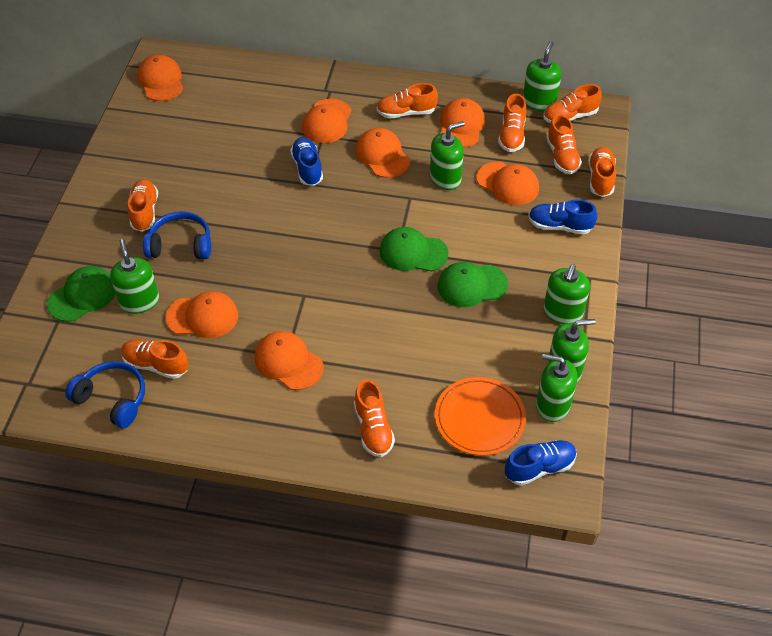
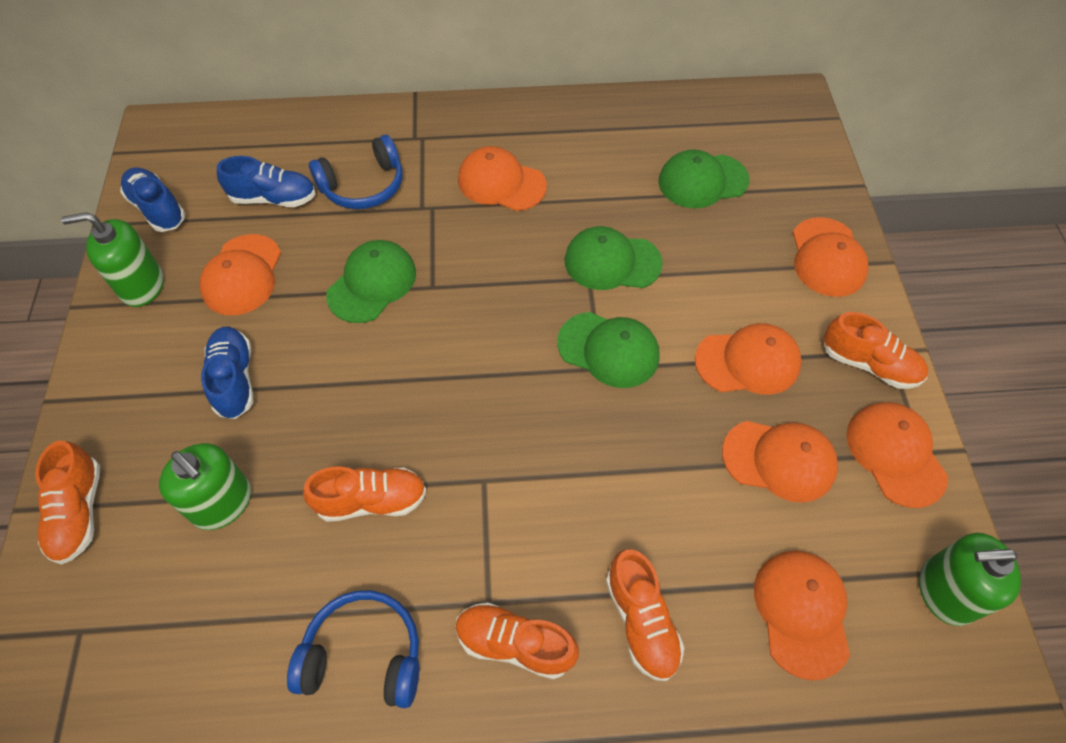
green cap: [47,266,115,322] [380,227,448,272] [438,262,508,307] = 3 -> [326,240,416,323] [557,312,660,388] [564,226,663,290] [658,149,750,208] = 4
green soap dispenser: [110,239,159,314] [430,121,465,190] [523,41,562,111] [536,354,578,422] [543,264,590,324] [547,319,596,382] = 6 -> [61,212,164,307] [159,443,251,530] [919,533,1021,626] = 3
orange plate: [435,377,526,456] = 1 -> none = 0
orange shoe: [121,339,188,379] [128,179,158,232] [354,380,395,457] [377,83,438,118] [498,94,526,152] [543,84,602,123] [546,114,582,174] [588,147,616,197] = 8 -> [35,441,100,565] [303,466,426,522] [456,602,579,679] [606,549,684,681] [824,312,928,389] = 5

